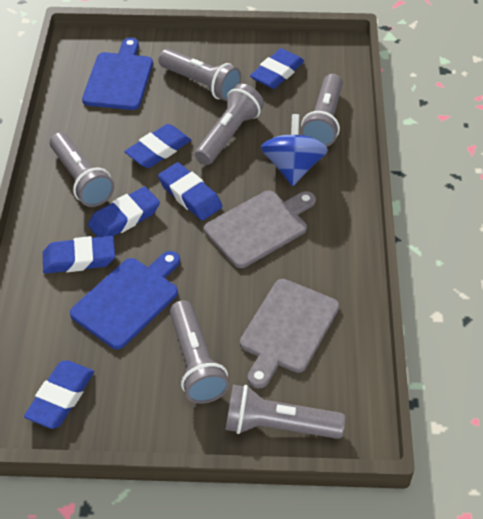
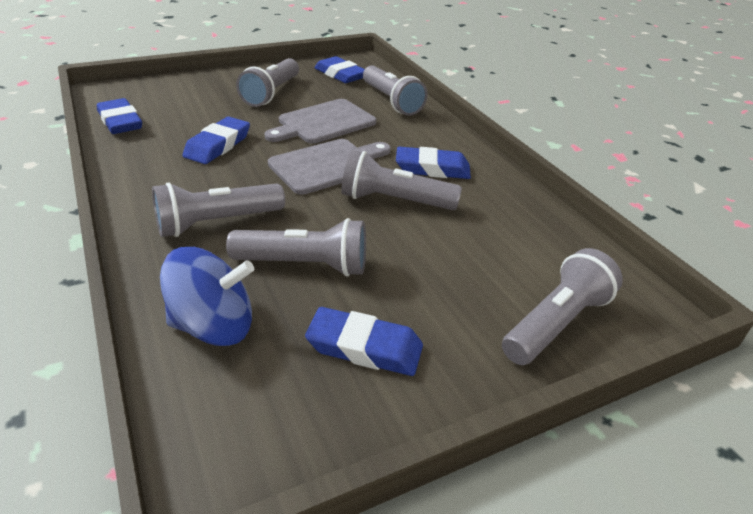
blue cutting board: [70,251,180,349] [82,38,153,110] = 2 -> none = 0
blue eraser: [24,360,94,429] [43,236,115,274] [88,187,160,237] [124,124,191,168] [158,162,222,221] [250,48,304,89] = 6 -> [97,98,142,134] [183,117,250,164] [305,307,423,376] [314,56,365,83] [396,147,471,179] = 5

